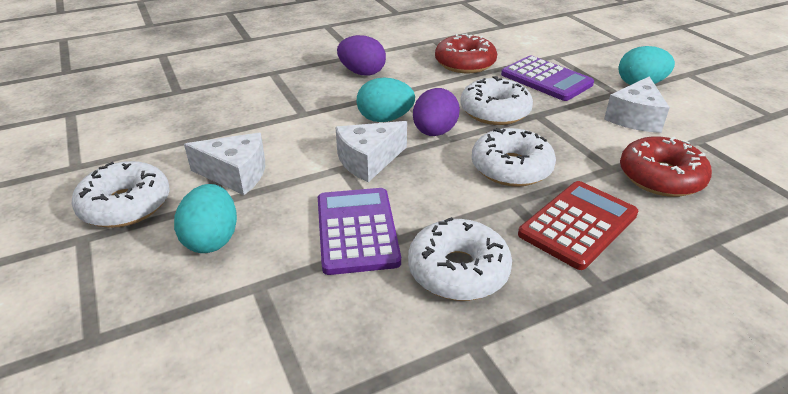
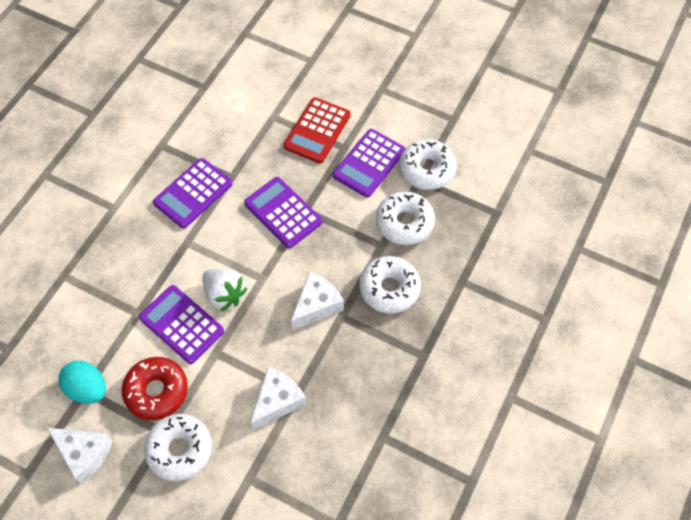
purple calculator: [318,188,401,275] [501,56,594,101] = 2 -> [139,285,224,364] [153,158,232,228] [244,177,322,248] [333,129,405,197] = 4
purple egg: [337,35,386,76] [413,88,460,136] = 2 -> none = 0
red donut: [435,34,497,73] [620,136,712,197] = 2 -> [122,357,188,420] = 1
turquoise egg: [174,184,237,253] [357,77,415,122] [618,46,675,85] = 3 -> [58,361,106,404] = 1
white strawberry: none = 0 -> [202,269,247,311] = 1

